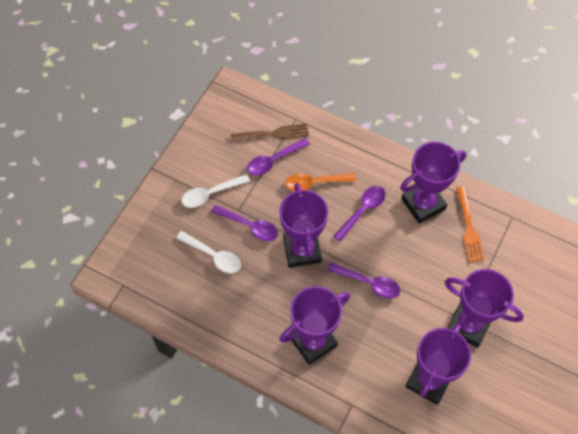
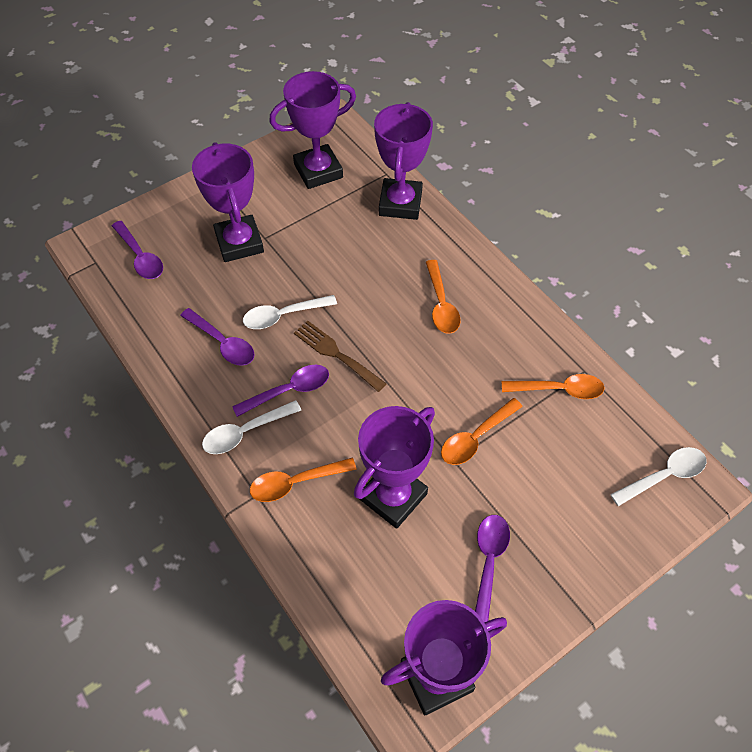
orange fork: [456,187,485,263] = 1 -> none = 0
orange spoon: [285,173,356,191] = 1 -> [250,458,357,502] [426,260,461,334] [441,398,523,465] [502,374,605,399] = 4
white spoon: [176,231,241,273] [181,174,250,208] = 2 -> [202,400,301,454] [243,295,337,329] [610,447,707,506] = 3

